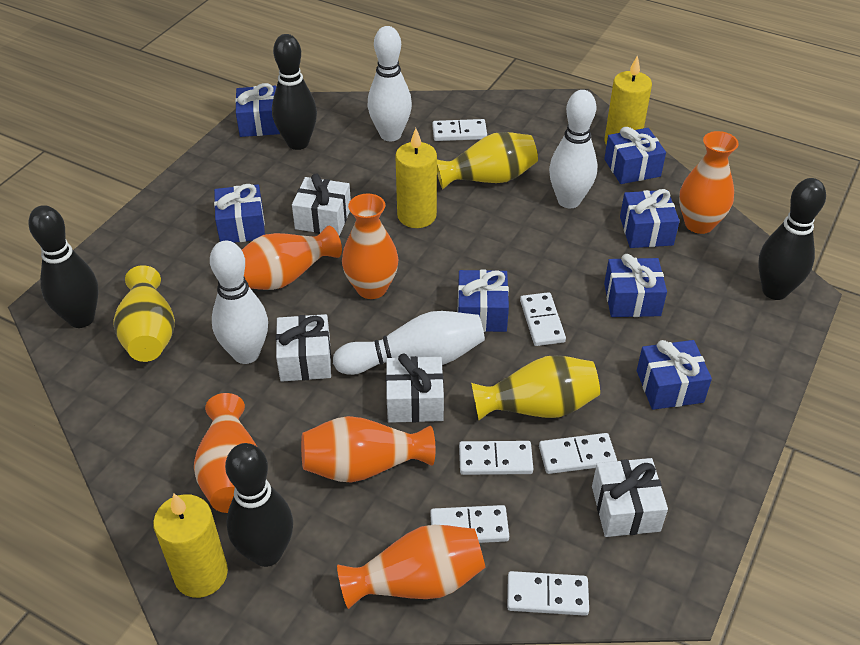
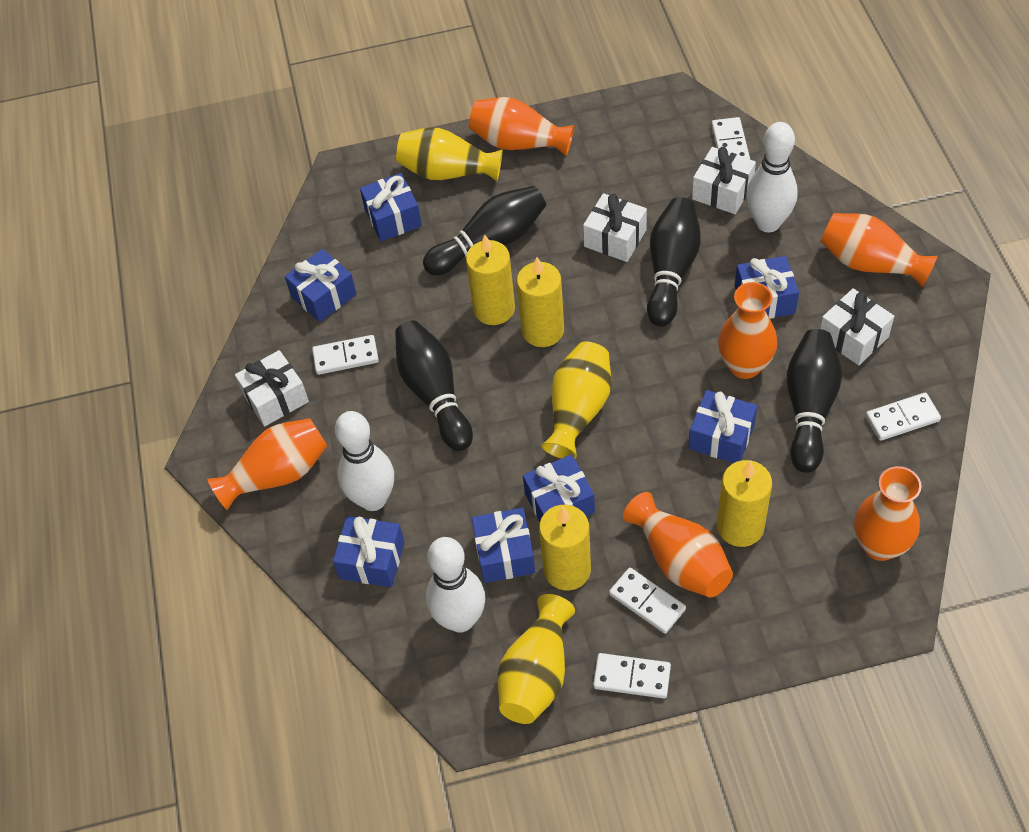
white bowling pin: [210,241,268,364] [333,311,485,375] [368,26,412,141] [549,90,597,208] = 4 -> [335,411,394,511] [426,537,486,633] [746,122,798,232] = 3
white domino: [430,505,509,543] [432,119,487,141] [459,441,533,475] [507,571,589,616] [520,292,566,346] [539,433,617,474] = 6 -> [312,335,379,375] [593,653,671,699] [609,568,686,634] [711,117,750,159] [866,393,941,441] = 5
yellow candle: [153,494,228,598] [395,128,437,228] [604,55,652,145] = 3 -> [466,235,515,325] [516,257,564,347] [539,505,591,590] [717,460,772,547] = 4

